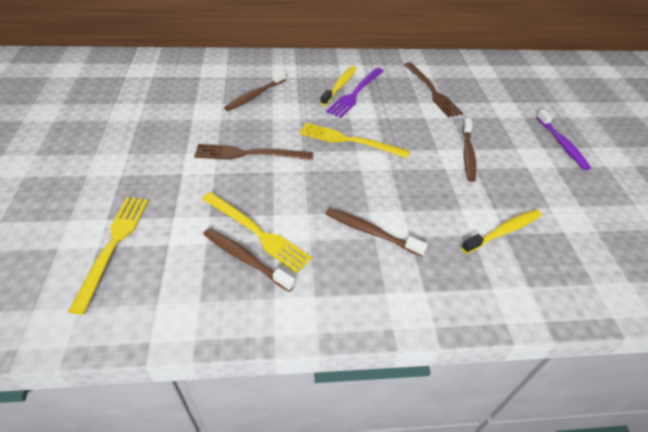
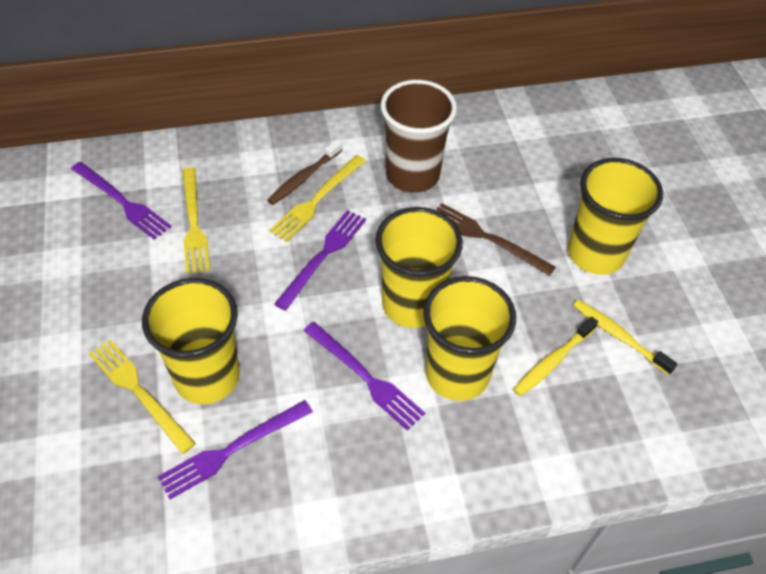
brown cup: none = 0 -> [381,80,457,193] = 1
brown fork: [194,144,313,160] [404,62,463,118] = 2 -> [436,203,556,276] = 1
brown toothbrush: [203,228,295,292] [224,70,286,111] [325,208,428,257] [462,118,476,182] = 4 -> [267,139,343,205] = 1
purple fork: [326,68,384,118] = 1 -> [71,162,172,240] [157,400,313,499] [274,210,366,311] [303,322,425,431] = 4
purple toothbrush: [536,110,591,170] = 1 -> none = 0
yellow cup: none = 0 -> [142,278,240,404] [375,207,463,328] [423,276,516,401] [568,158,663,275] = 4

